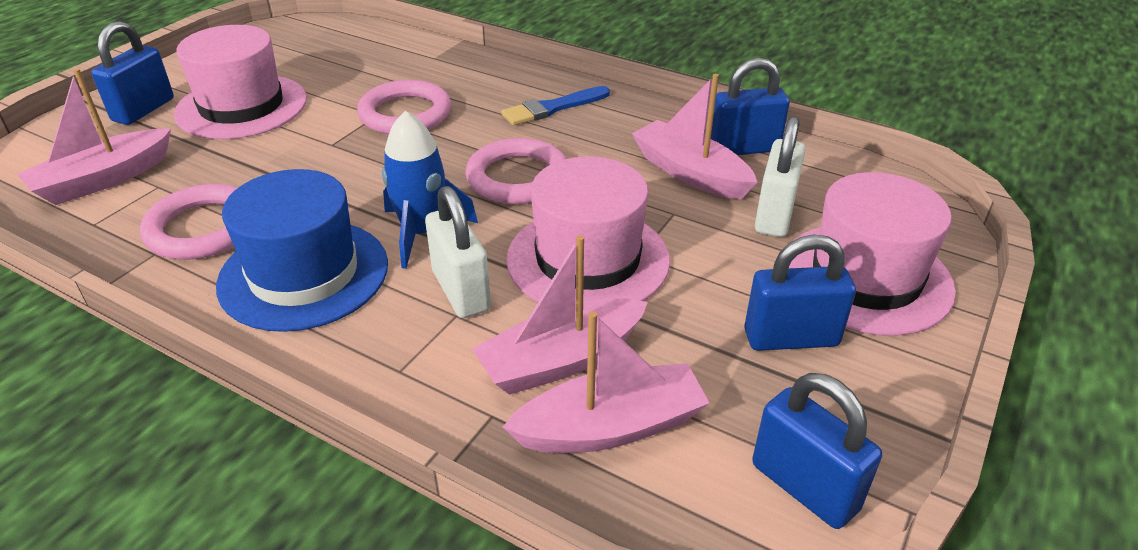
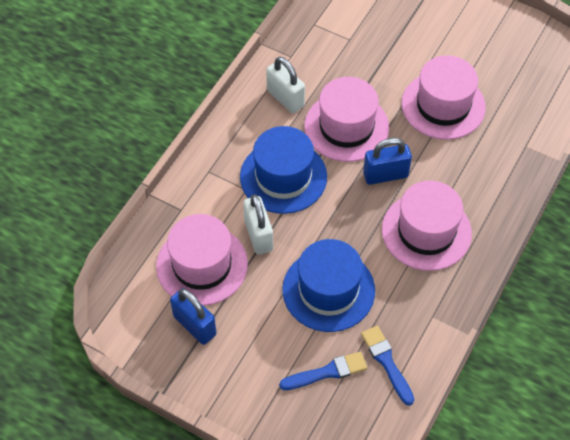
blue brush: [501,86,610,125] = 1 -> [279,352,367,390] [361,326,414,406] = 2
blue hat: [216,169,388,332] = 1 -> [240,126,327,214] [282,239,375,332] = 2
blue padlock: [91,21,174,125] [711,58,790,155] [744,235,856,351] [752,373,882,529] = 4 -> [170,288,217,345] [363,138,412,185] = 2
blue rocket: [382,111,478,269] = 1 -> none = 0
pink boat: [17,68,171,205] [472,235,648,395] [503,311,709,453] [632,74,757,199] = 4 -> none = 0
pink hat: [174,25,307,139] [506,156,670,303] [789,172,956,336] = 3 -> [156,214,248,306] [304,77,389,162] [382,181,472,271] [402,55,486,140] = 4
pink ring: [140,184,238,260] [357,80,451,134] [466,138,567,204] = 3 -> none = 0

